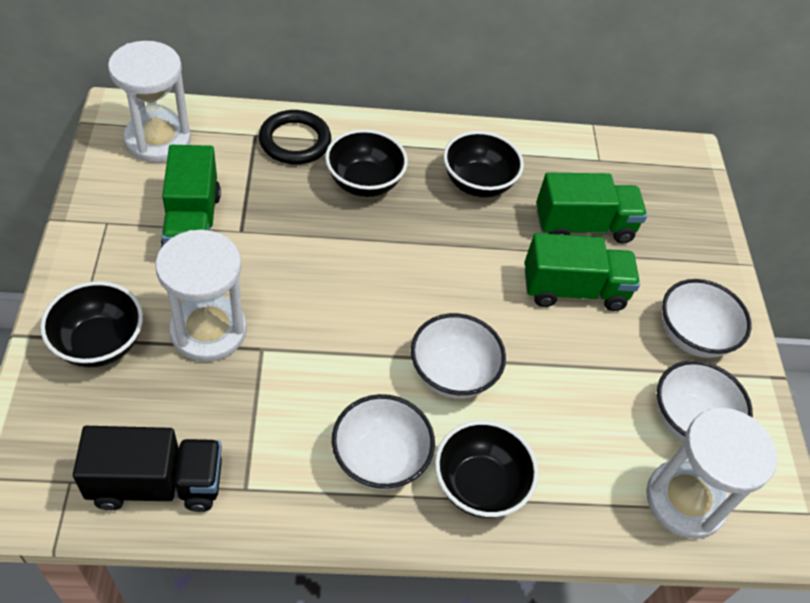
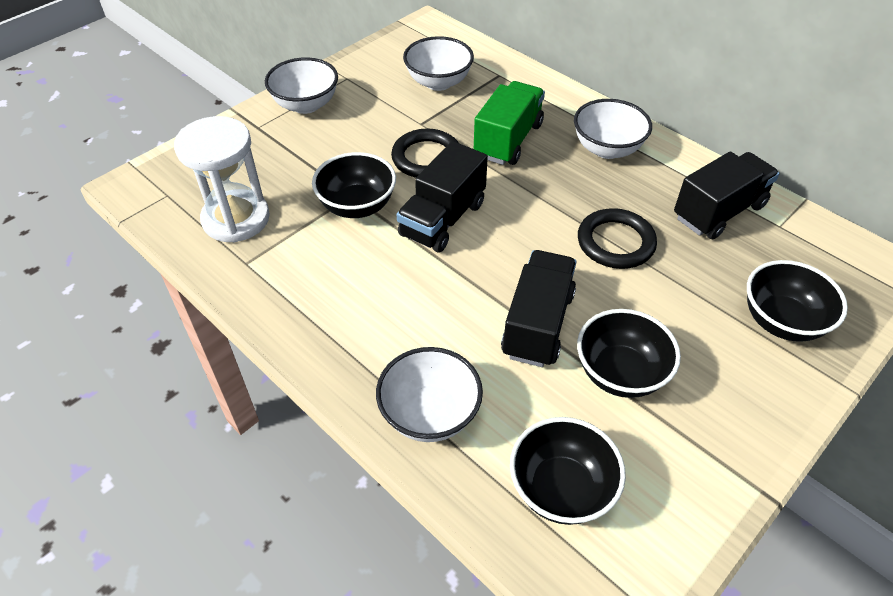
black ring: [259,110,331,164] = 1 -> [391,129,459,178] [578,208,657,269] = 2
black truck: [73,426,222,512] = 1 -> [396,141,488,252] [501,250,576,367] [674,152,779,239] = 3
green truck: [161,145,221,248] [525,233,640,311] [537,173,647,244] = 3 -> [474,81,545,165] = 1
white hourglass: [108,41,191,163] [155,230,247,362] [646,408,777,539] = 3 -> [174,116,270,242] = 1

